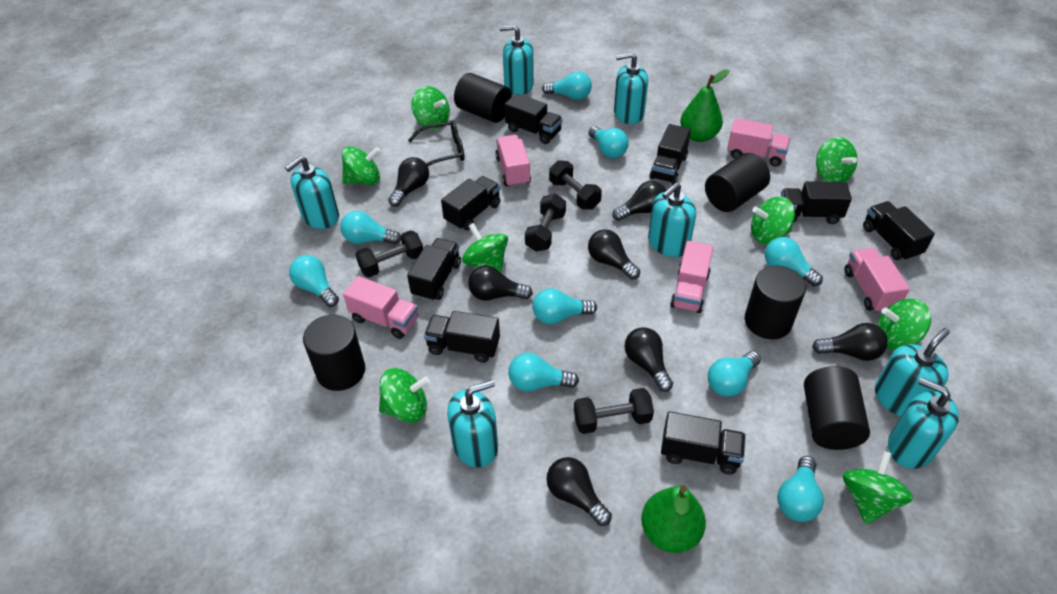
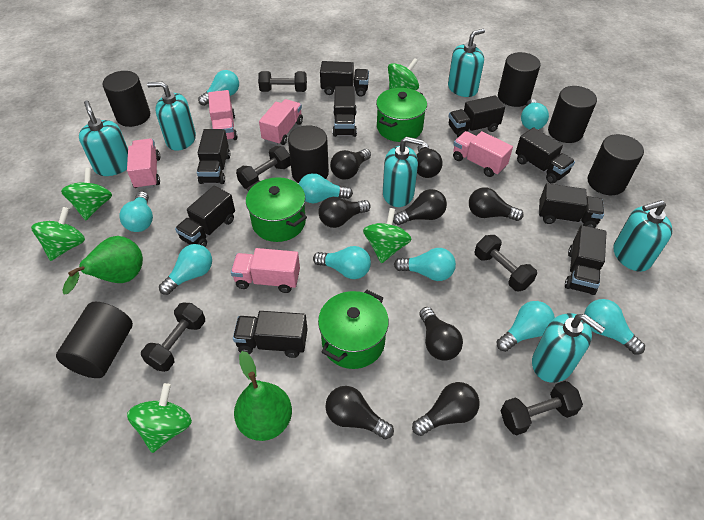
black cylinder: [303,315,365,391] [454,73,512,123] [705,153,770,212] [745,265,806,339] [804,366,870,450] = 5 -> [56,302,133,378] [102,71,150,127] [288,125,329,183] [498,52,541,107] [548,86,597,143] [588,134,644,195] = 6
black dumbbell: [355,230,423,277] [525,194,566,252] [549,160,602,210] [574,388,654,434] = 4 -> [141,303,205,372] [236,146,291,189] [258,71,307,92] [475,235,537,291] [500,381,583,436] = 5
black glasses: [408,120,465,166] = 1 -> none = 0
black light bulb: [388,157,429,207] [468,265,533,301] [546,457,612,526] [588,229,640,280] [612,181,666,221] [624,327,673,392] [812,323,888,361] = 7 -> [318,197,371,228] [325,386,394,439] [330,149,371,179] [393,189,447,225] [412,382,480,436] [417,142,443,178] [419,307,463,361] [469,188,524,221] = 8
black truck: [407,238,461,301] [424,311,500,363] [441,176,500,231] [504,93,563,144] [649,124,691,184] [661,411,746,474] [781,181,852,224] [863,201,935,261] = 8 -> [175,186,235,247] [197,129,230,184] [233,311,308,358] [320,61,369,97] [332,86,357,137] [449,95,505,137] [516,127,575,184] [539,183,604,228] [565,225,606,295] = 9
green pot: none = 0 -> [246,177,307,242] [318,290,389,369] [376,88,427,142] = 3
green spinning top: [342,146,381,185] [379,368,430,423] [411,86,450,129] [462,223,508,273] [751,197,795,244] [816,137,857,182] [843,451,913,524] [877,299,931,350] = 8 -> [31,207,85,261] [61,168,112,220] [127,383,192,453] [363,208,412,263] [388,58,419,90] = 5
turquoise soap dispenser: [285,156,339,229] [447,380,498,468] [500,25,534,95] [614,52,648,124] [648,183,696,257] [875,328,950,417] [888,377,959,469] = 7 -> [79,100,128,176] [147,82,196,151] [383,137,424,207] [448,29,485,97] [532,313,605,383] [613,200,673,272] = 6

